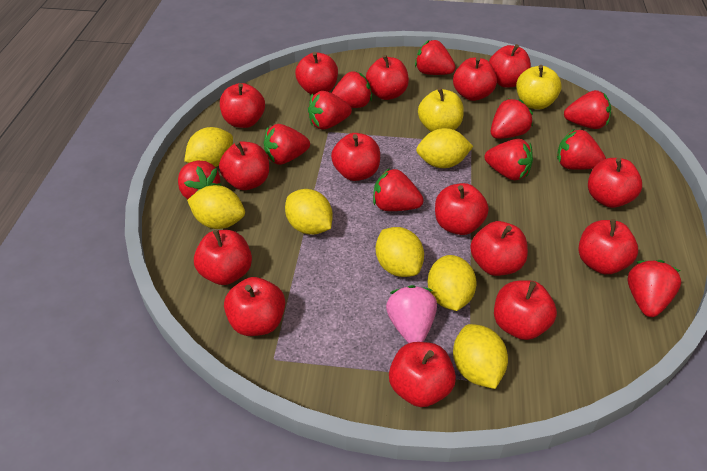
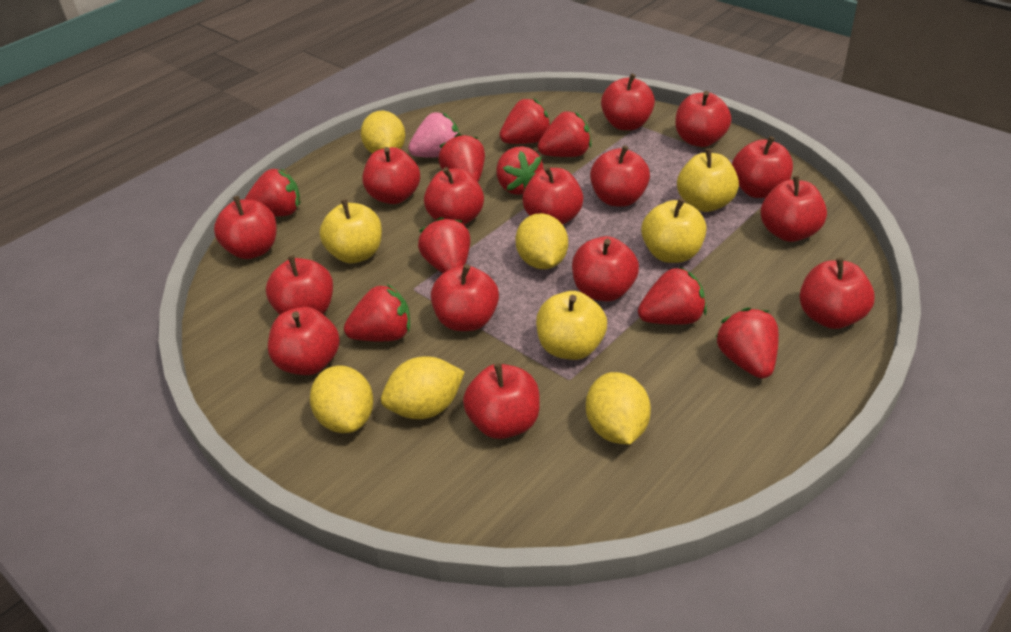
red strawberry: [178,161,222,199] [263,124,310,165] [308,91,352,130] [332,71,372,108] [373,168,424,211] [415,40,456,75] [485,139,533,180] [491,98,533,139] [557,129,606,170] [564,90,611,129] [628,260,681,317] = 11 -> [245,169,300,216] [344,284,410,341] [418,217,470,273] [438,133,485,182] [497,146,543,195] [499,98,551,144] [538,111,592,157] [638,267,707,325] [716,307,779,378] = 9
yellow apple: [418,87,464,132] [516,65,562,109] = 2 -> [319,199,382,263] [536,291,607,360] [641,198,707,263] [677,148,739,212] = 4
yellow lemon: [184,127,233,167] [187,185,245,229] [285,189,333,235] [376,227,424,277] [416,128,473,168] [428,255,477,311] [453,324,508,389] = 7 -> [310,366,373,433] [361,111,405,154] [381,357,465,419] [515,213,568,269] [586,372,651,445] = 5

